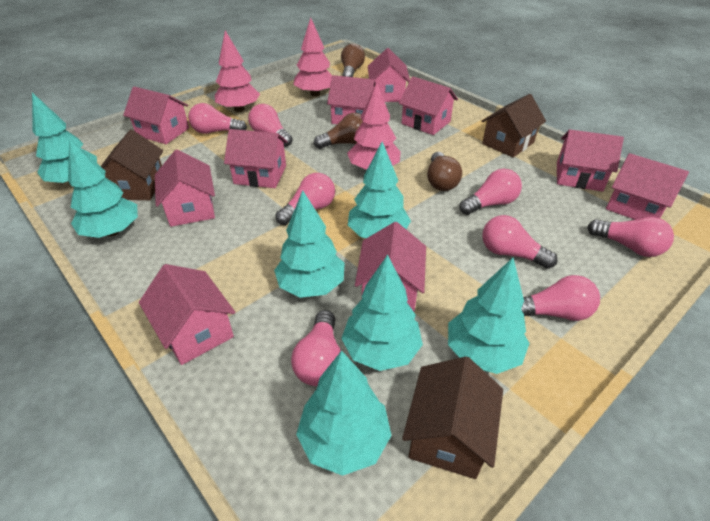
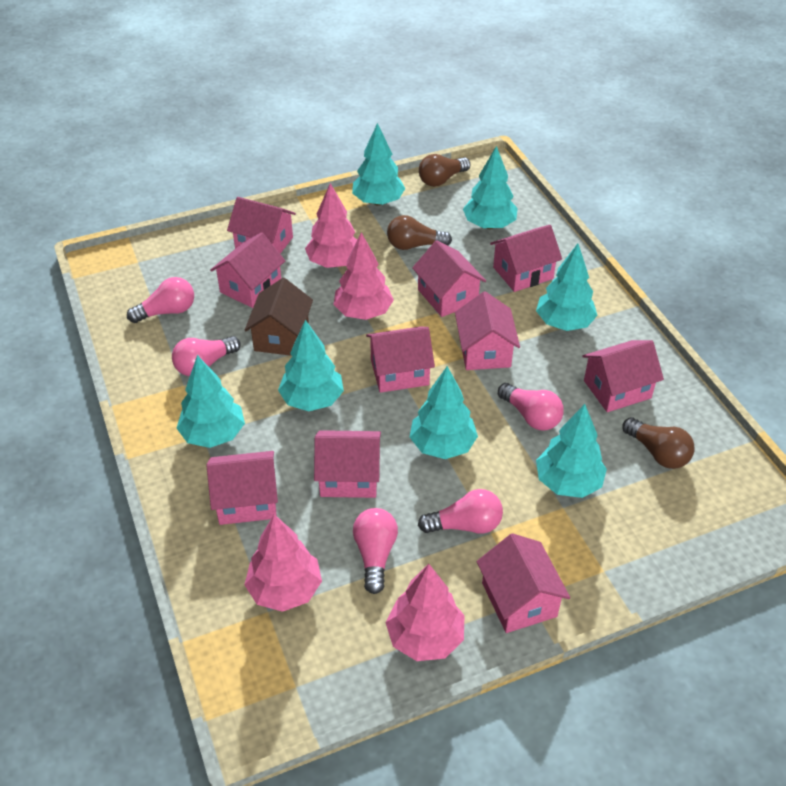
brown house: [101,129,163,200] [402,356,503,479] [481,94,546,158] = 3 -> [245,278,313,356] = 1
pink light bulb: [188,103,247,134] [248,104,293,147] [276,173,335,225] [291,310,341,386] [459,169,522,215] [482,215,558,269] [521,275,600,321] [588,217,674,257] = 8 -> [127,277,194,323] [172,336,241,376] [353,508,398,594] [418,489,503,534] [498,383,564,431] = 5
pink tree: [215,30,260,112] [293,17,332,96] [347,82,401,170] = 3 -> [244,514,322,612] [305,183,357,268] [334,232,394,320] [385,564,465,661] = 4

